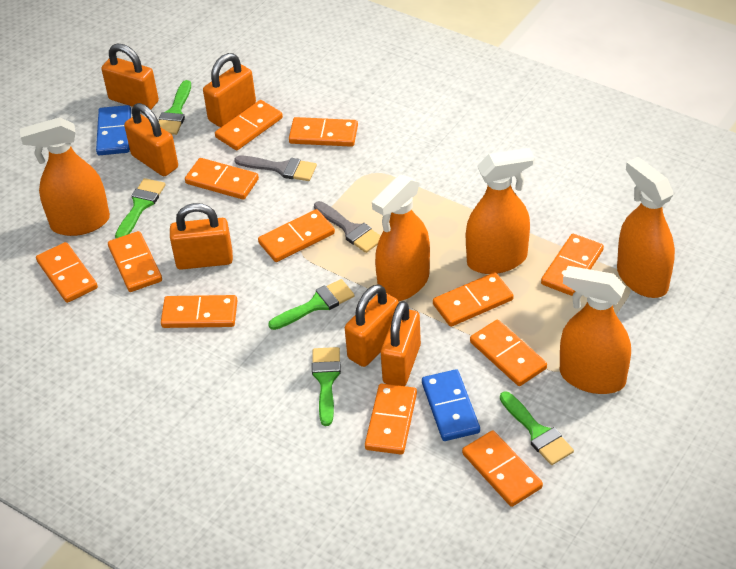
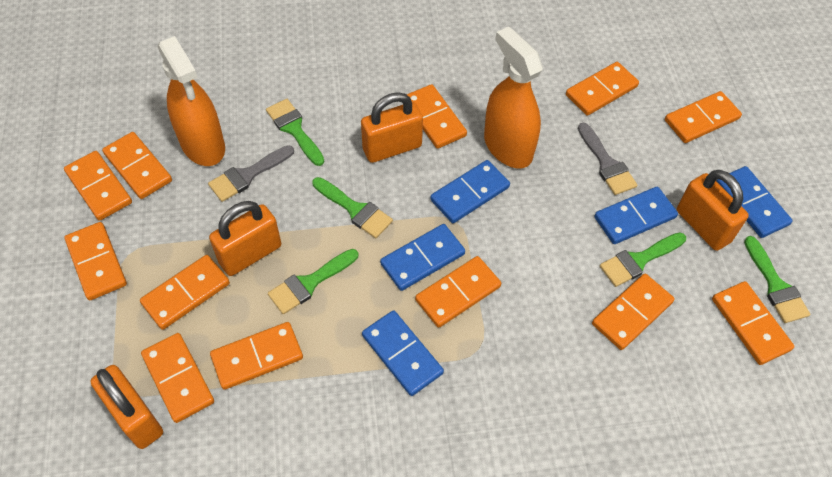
blue domino: [96,105,131,155] [422,369,480,441] = 2 -> [362,310,444,396] [380,224,465,291] [430,160,510,223] [594,187,678,244] [717,166,793,238] = 5
orange padlock: [101,44,159,109] [124,103,178,176] [170,203,233,270] [203,53,256,127] [345,284,399,367] [381,301,421,386] = 6 -> [90,365,163,449] [209,201,281,276] [361,92,423,163] [677,170,749,251] = 4
orange spray bottle: [20,117,110,236] [372,174,430,301] [466,148,535,274] [560,266,631,394] [617,157,675,298] = 5 -> [157,36,225,166] [484,26,543,169] = 2

